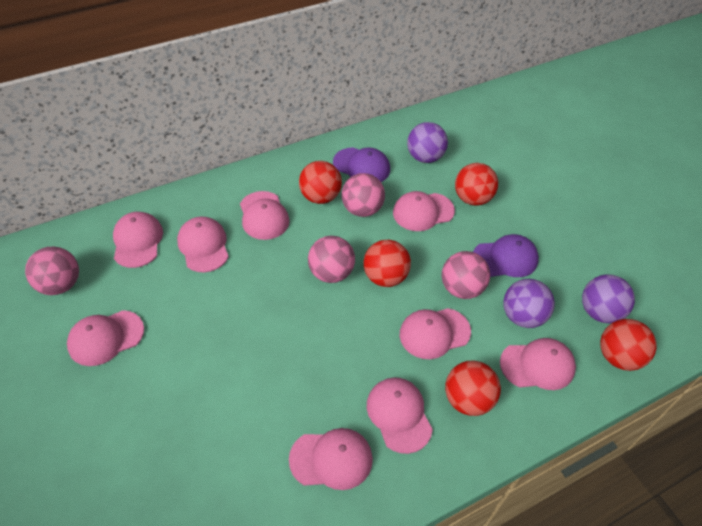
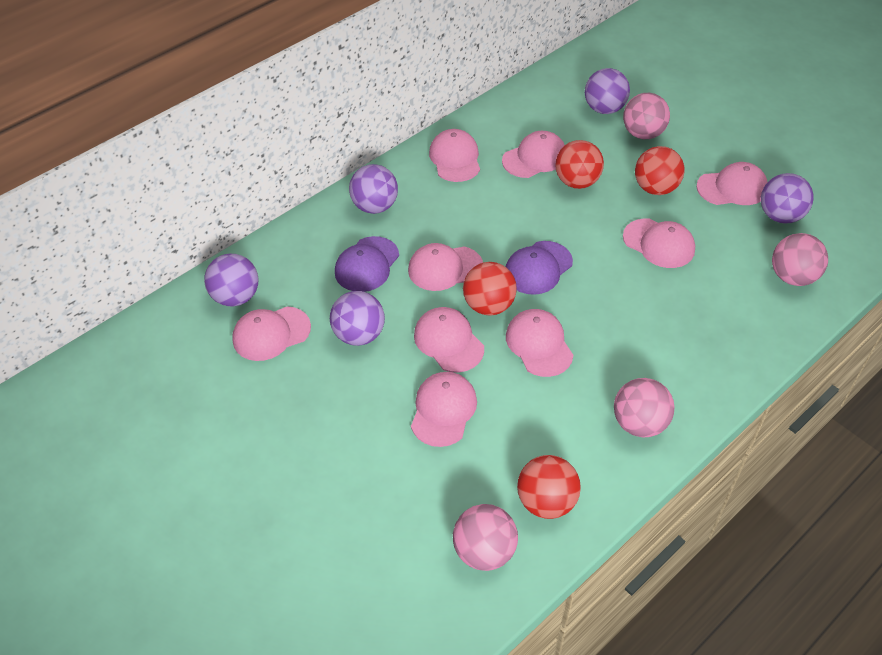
purple ball: [407,122,448,163] [503,279,555,328] [582,274,635,323] = 3 -> [204,254,259,307] [330,291,385,346] [349,164,398,214] [585,68,630,114] [761,173,814,224] = 5
red ball: [299,161,342,204] [363,240,411,287] [445,361,501,416] [455,163,498,206] [600,319,657,371] = 5 -> [463,262,517,316] [517,455,581,519] [555,140,604,189] [635,146,684,195] = 4

